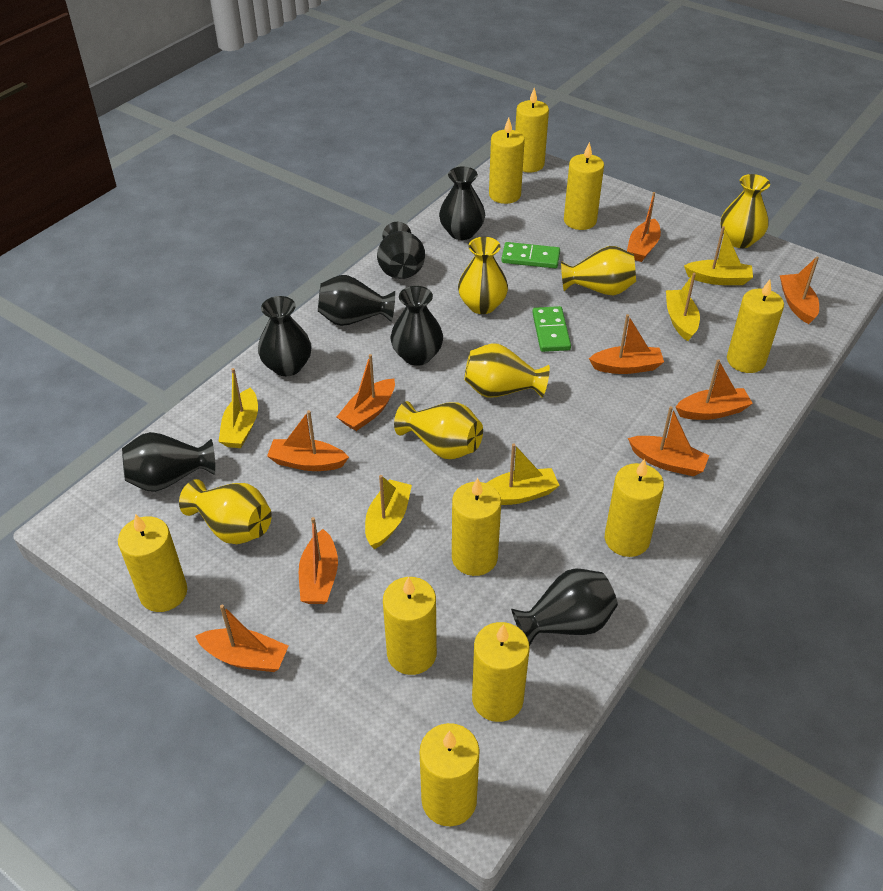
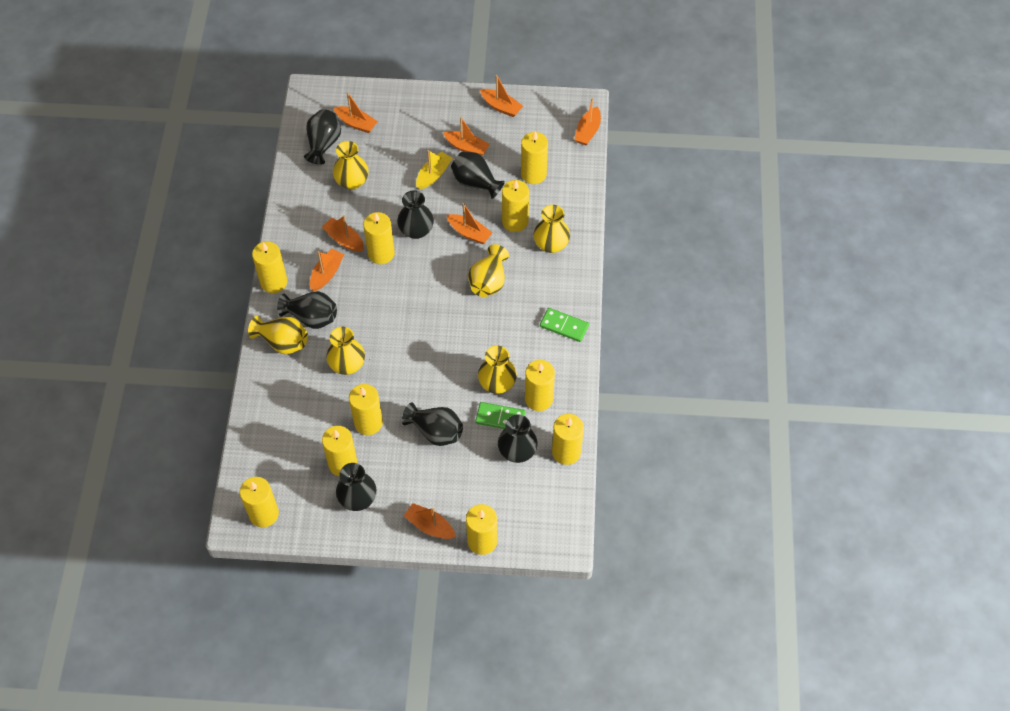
orange boat: [195,605,288,672] [267,410,349,471] [299,517,338,604] [337,354,395,431] [589,314,664,374] [627,192,661,262] [628,406,710,476] [676,359,753,420] [780,256,819,324] = 9 -> [310,249,344,291] [322,215,364,252] [334,92,378,133] [404,503,456,539] [443,116,490,156] [446,203,493,244] [480,75,523,117] [574,98,601,145] = 8
yellow boat: [218,368,258,448] [365,475,412,549] [487,444,560,505] [666,273,700,341] [684,226,753,285] = 5 -> [416,150,453,189] = 1

